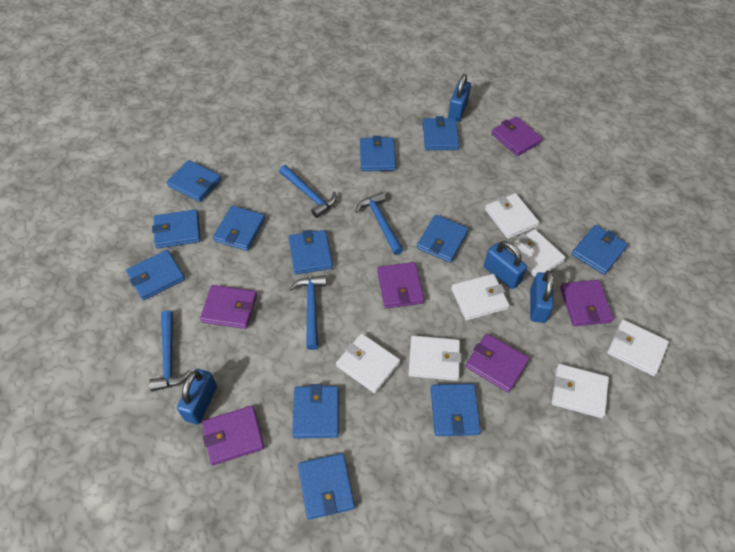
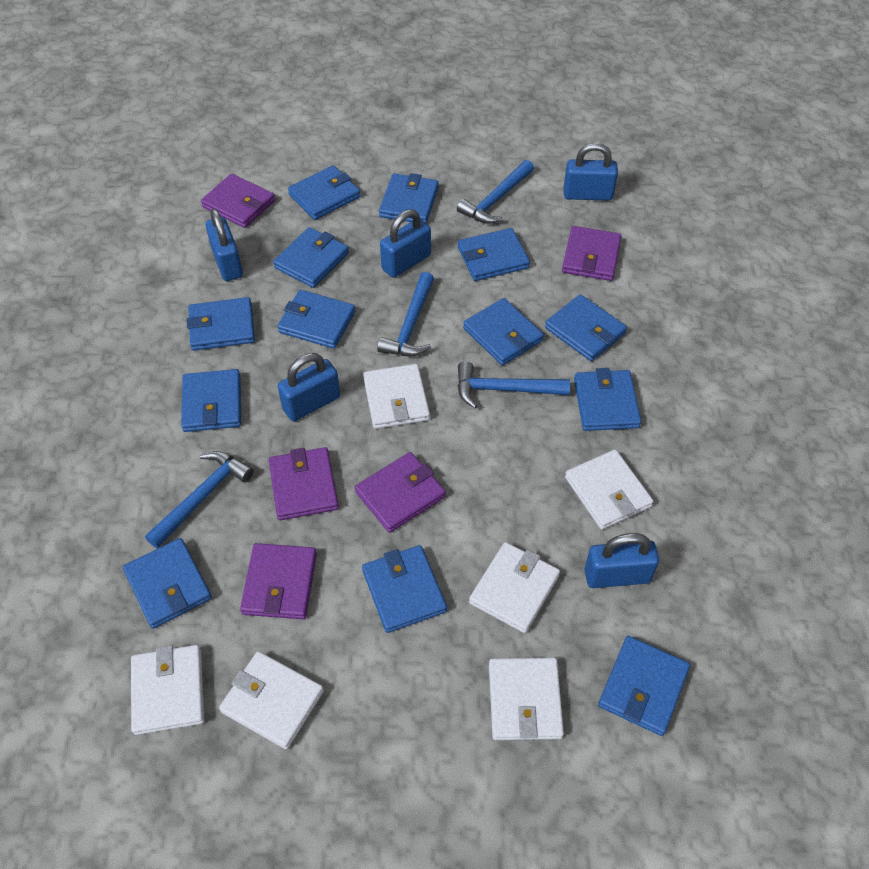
blue padlock: [177,369,217,425] [448,74,471,122] [484,241,527,289] [530,271,553,323] = 4 -> [205,209,243,281] [277,353,340,421] [380,209,431,278] [563,143,618,201] [585,533,659,588] = 5
blue wallet: [126,250,185,301] [152,209,200,249] [167,160,221,202] [213,206,265,251] [289,230,333,274] [292,384,339,439] [298,453,355,520] [360,136,396,171] [417,215,469,263] [423,116,460,150] [431,384,481,436] [572,225,628,275] = 12 -> [123,538,212,629] [181,369,241,432] [186,297,255,351] [273,227,349,288] [277,290,356,349] [288,165,361,220] [362,545,447,633] [379,173,439,224] [458,228,530,281] [463,298,544,365] [545,294,627,361] [574,368,641,431] [598,636,690,736] = 13
purple wallet: [200,285,257,329] [202,406,264,465] [377,262,424,308] [466,334,529,393] [491,116,543,156] [560,280,614,326] = 6 -> [201,174,275,228] [240,543,317,619] [269,447,339,520] [355,452,446,533] [562,226,621,281] = 5
white wallet: [336,333,400,393] [408,335,462,381] [451,274,510,321] [485,193,539,239] [507,229,566,277] [552,364,609,418] [607,320,669,376] = 7 -> [131,645,204,735] [219,651,324,749] [363,364,430,429] [469,542,560,633] [489,658,564,740] [565,450,654,530] = 6

